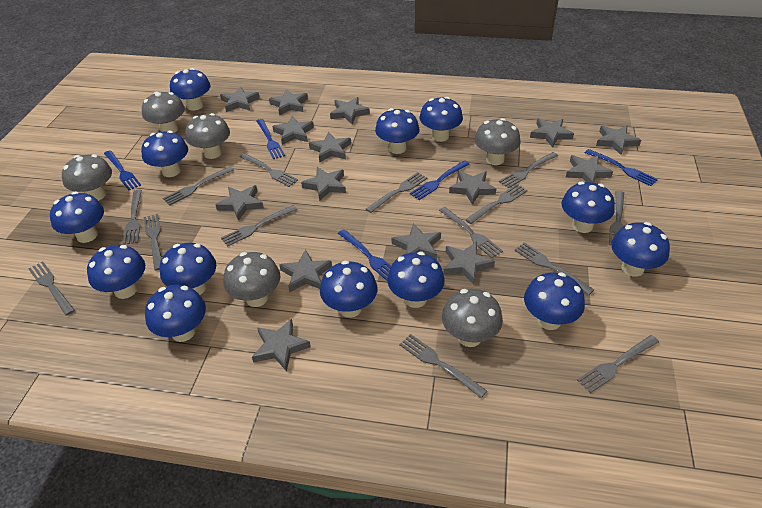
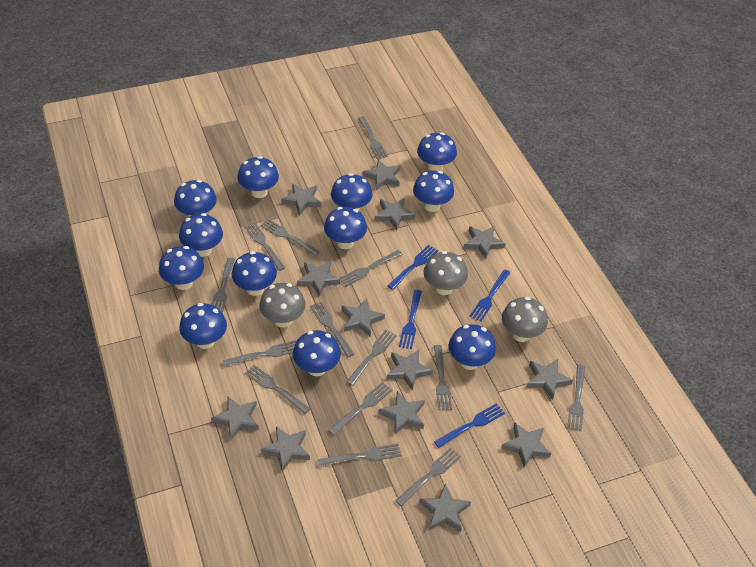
blue fork: [104,150,141,190] [257,119,285,159] [338,229,391,281] [410,160,469,200] [585,149,658,186] = 5 -> [388,245,438,290] [399,290,422,349] [434,403,505,448] [470,269,511,321] = 4
blue mushroom: [50,192,104,243] [87,245,145,299] [141,130,188,177] [145,285,206,342] [160,243,216,295] [170,68,211,111] [320,261,377,318] [375,108,419,154] [387,252,445,308] [420,97,463,142] [524,272,585,330] [562,182,615,233] [611,222,670,277] = 13 -> [159,246,204,290] [174,180,217,217] [179,213,223,257] [179,303,227,349] [232,251,277,296] [237,156,279,198] [293,330,341,376] [324,207,367,249] [331,173,372,211] [413,171,454,212] [417,132,457,171] [449,324,496,370] = 12
grey mushroom: [62,154,112,201] [142,92,185,133] [185,113,230,159] [224,252,281,307] [442,289,503,347] [475,118,520,165] = 6 -> [259,283,306,328] [424,251,468,295] [502,297,548,342] = 3
grey star: [216,185,264,221] [220,86,260,112] [252,319,311,372] [269,89,308,115] [272,116,314,145] [279,249,332,292] [301,167,346,201] [309,132,351,162] [330,97,370,124] [392,223,441,260] [443,242,495,285] [449,171,496,205] [530,118,574,148] [566,155,613,183] [596,125,641,155] = 15 -> [211,397,259,441] [261,426,310,472] [281,184,321,216] [297,261,340,297] [342,298,385,337] [363,159,400,190] [375,198,416,230] [378,391,425,435] [387,350,433,391] [419,484,471,532] [464,226,506,259] [501,422,551,468] [526,359,573,400] = 13

